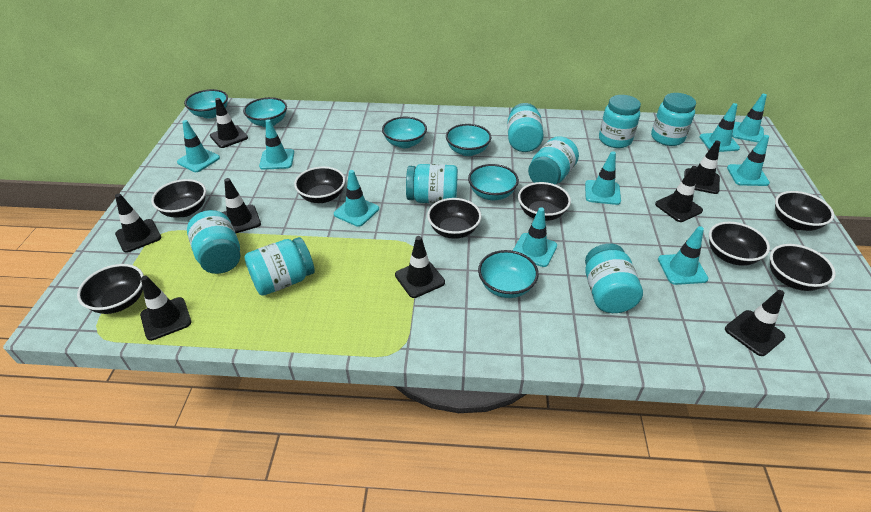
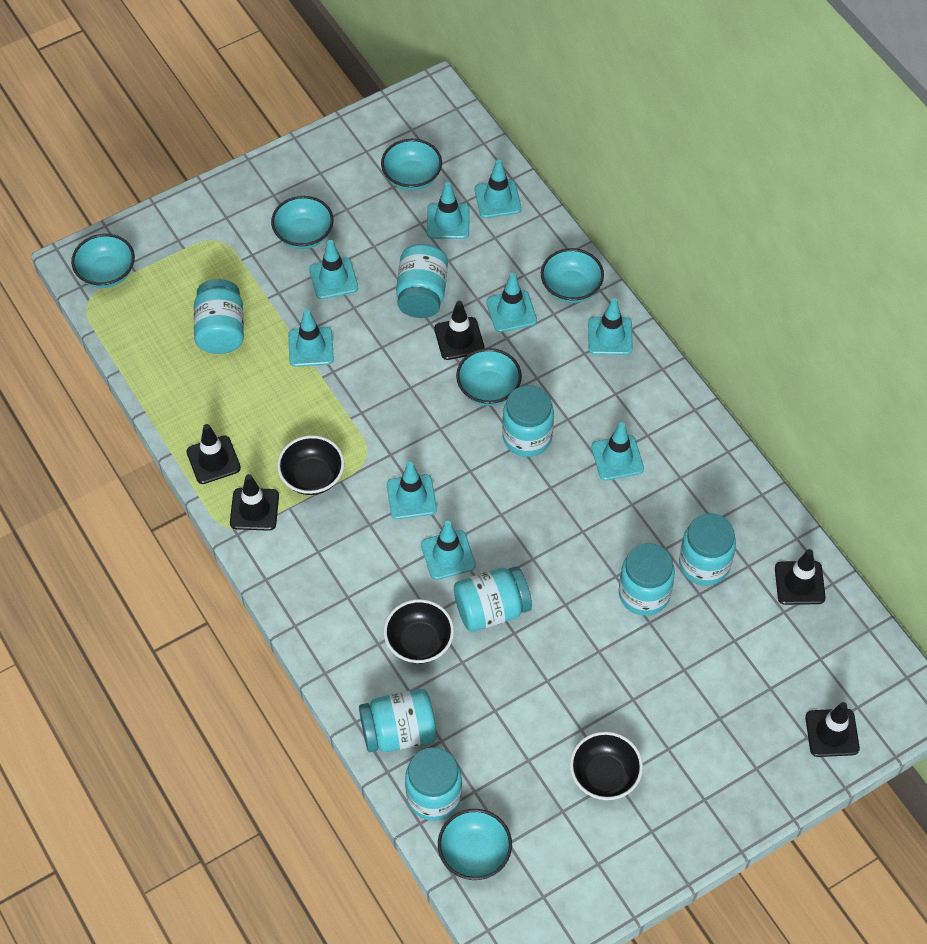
black bowl: [77,264,144,314] [151,179,206,218] [294,166,345,203] [427,198,482,239] [518,182,571,221] [709,222,770,266] [770,244,836,291] [775,191,834,231] = 8 -> [277,435,344,495] [384,599,454,664] [570,731,643,800] = 3
black traffic cone: [115,194,161,253] [140,276,191,341] [210,98,248,148] [222,178,261,233] [395,236,445,298] [655,166,703,222] [684,141,720,194] [725,290,785,356] = 8 -> [187,424,241,484] [230,474,279,531] [434,301,485,360] [775,549,826,605] [805,702,860,757] = 5

